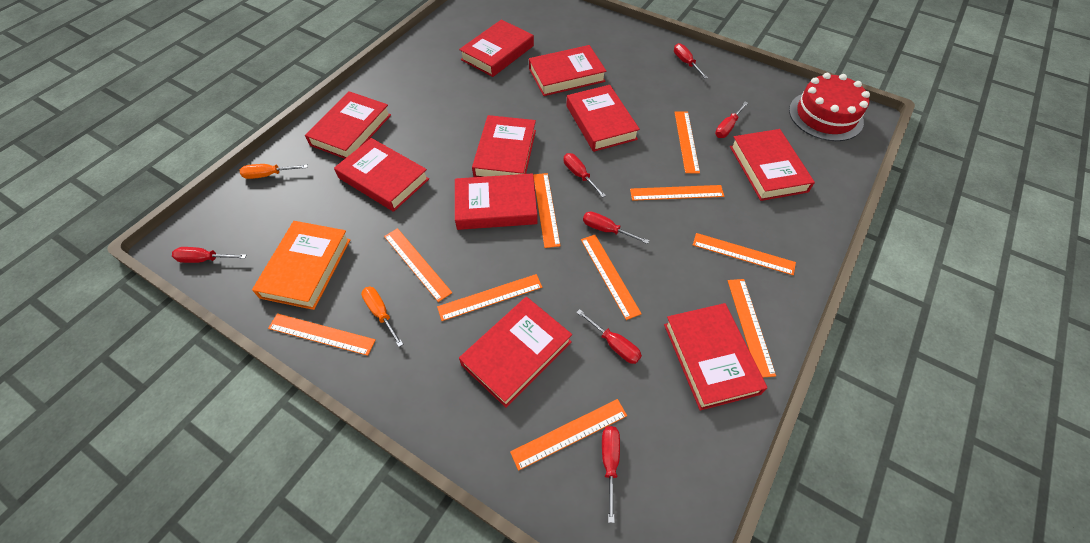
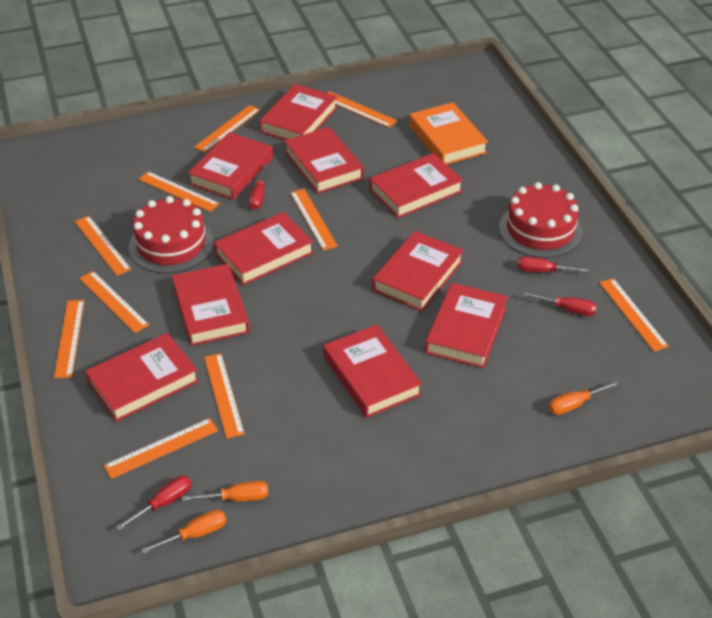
orange screwdriver: [240,164,308,179] [361,287,403,347] = 2 -> [141,510,226,554] [182,481,268,501] [549,381,619,415] = 3
red cake: [789,73,870,141] = 1 -> [129,196,213,273] [499,182,583,258] = 2
red screwdriver: [172,247,246,263] [564,153,606,198] [576,309,642,364] [583,211,649,244] [602,426,620,523] [674,43,708,79] [715,102,748,138] = 7 -> [116,476,192,531] [248,165,267,210] [518,256,590,273] [523,292,597,316] = 4

